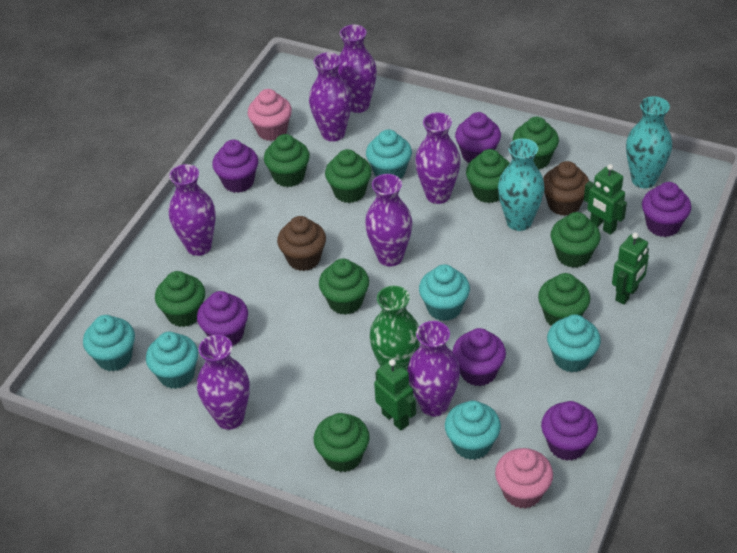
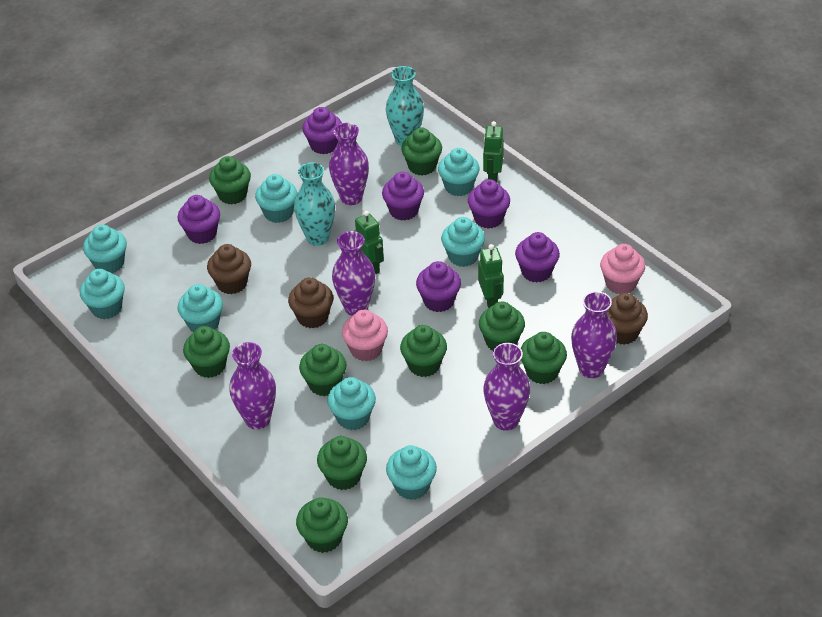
brown cupcake: [277,216,326,271] [543,161,589,216] = 2 -> [207,244,251,294] [288,277,334,328] [607,293,648,345] = 3
green vase: [369,286,420,370] = 1 -> none = 0
purple vase: [169,164,216,256] [197,335,250,430] [309,52,352,142] [338,25,377,113] [365,174,412,266] [407,321,460,417] [415,112,461,204] = 7 -> [229,342,276,430] [329,123,369,205] [332,231,375,316] [483,343,530,431] [571,291,617,378] = 5
turquoise cupcake: [83,315,135,371] [146,332,198,389] [366,129,412,179] [419,264,470,321] [445,400,501,460] [547,314,601,372] = 6 -> [80,269,125,319] [83,224,127,273] [178,284,223,332] [255,174,297,223] [327,377,376,430] [386,445,437,500] [438,148,480,196] [441,217,485,267] = 8

